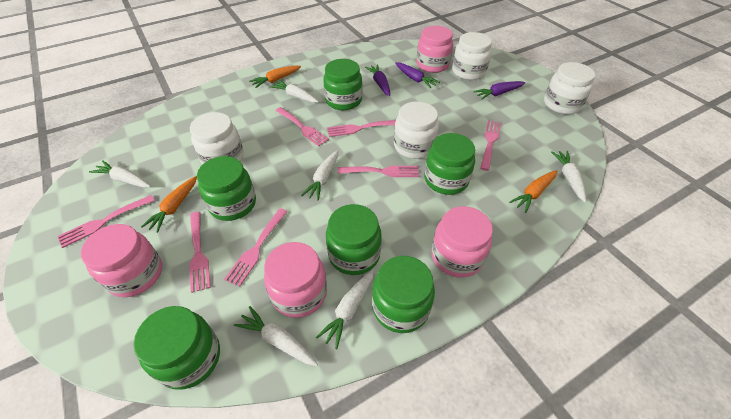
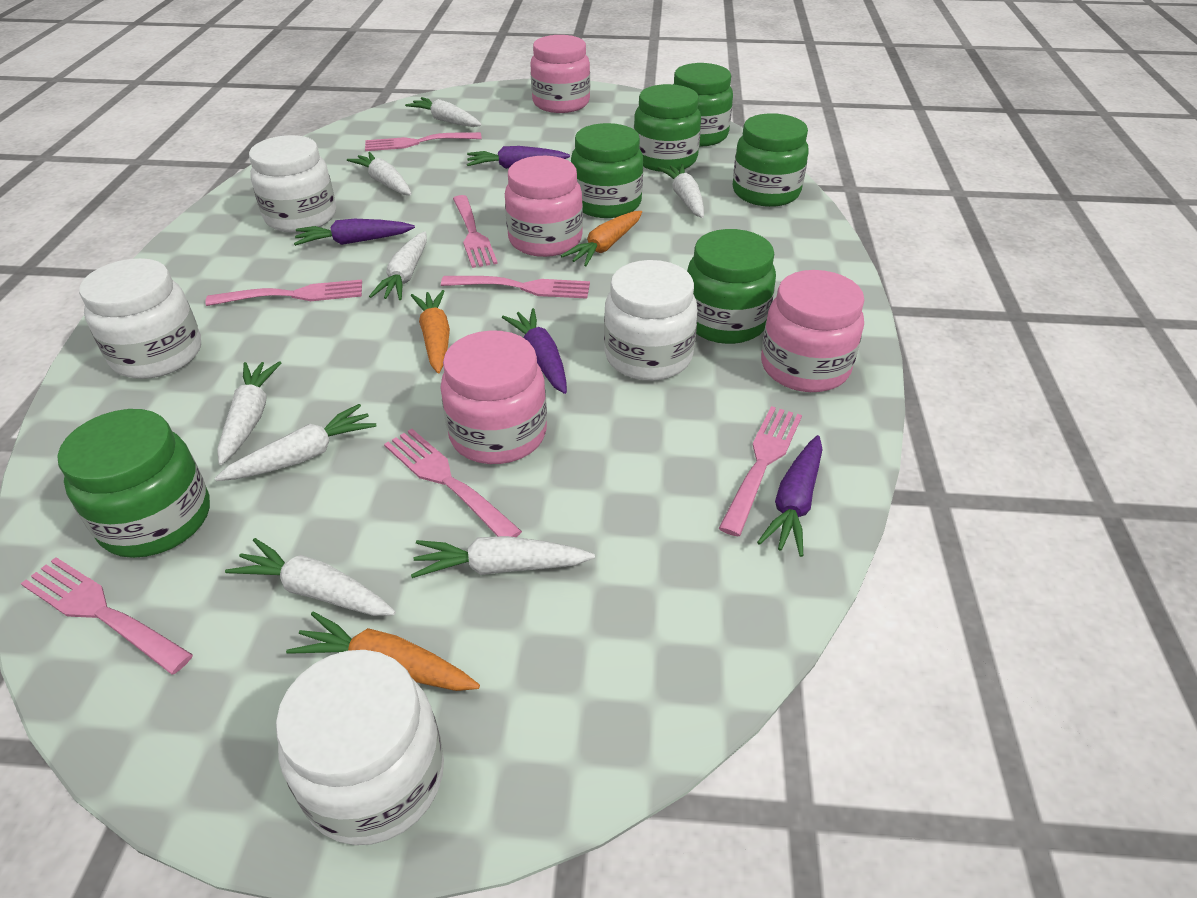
purple carrot: [365,64,390,96] [395,62,440,88] [473,81,525,100] = 3 -> [294,219,415,246] [467,146,570,169] [502,308,567,394] [757,435,823,557] = 4
white carrot: [89,160,151,188] [234,306,318,366] [269,80,319,103] [301,150,338,201] [316,270,374,349] [551,151,586,203] = 6 -> [215,404,377,481] [217,361,281,465] [225,538,396,616] [347,152,412,195] [369,232,427,300] [405,97,482,127] [411,536,595,578] [658,164,704,218] = 8

